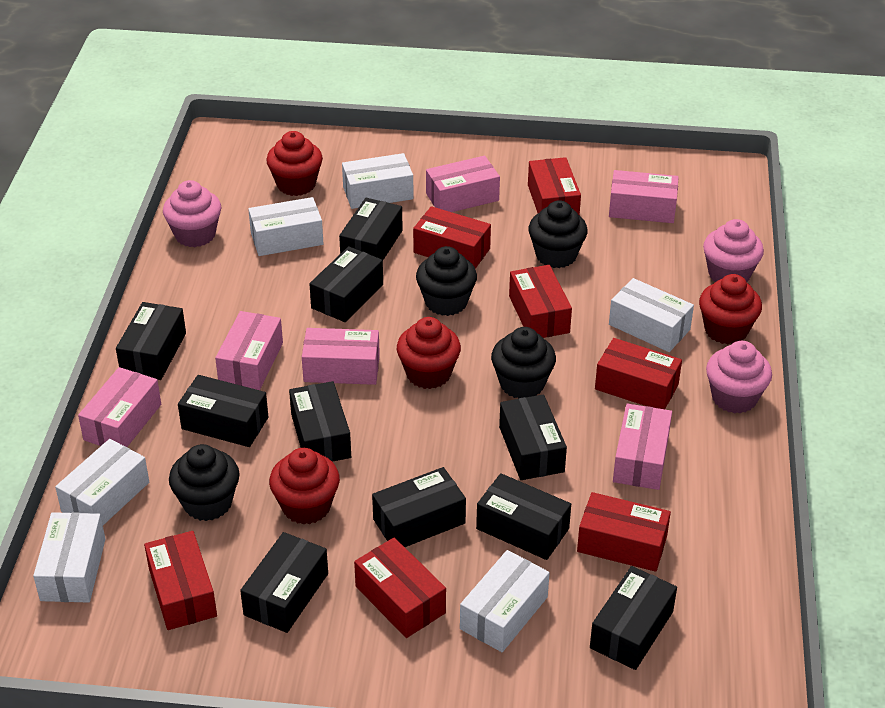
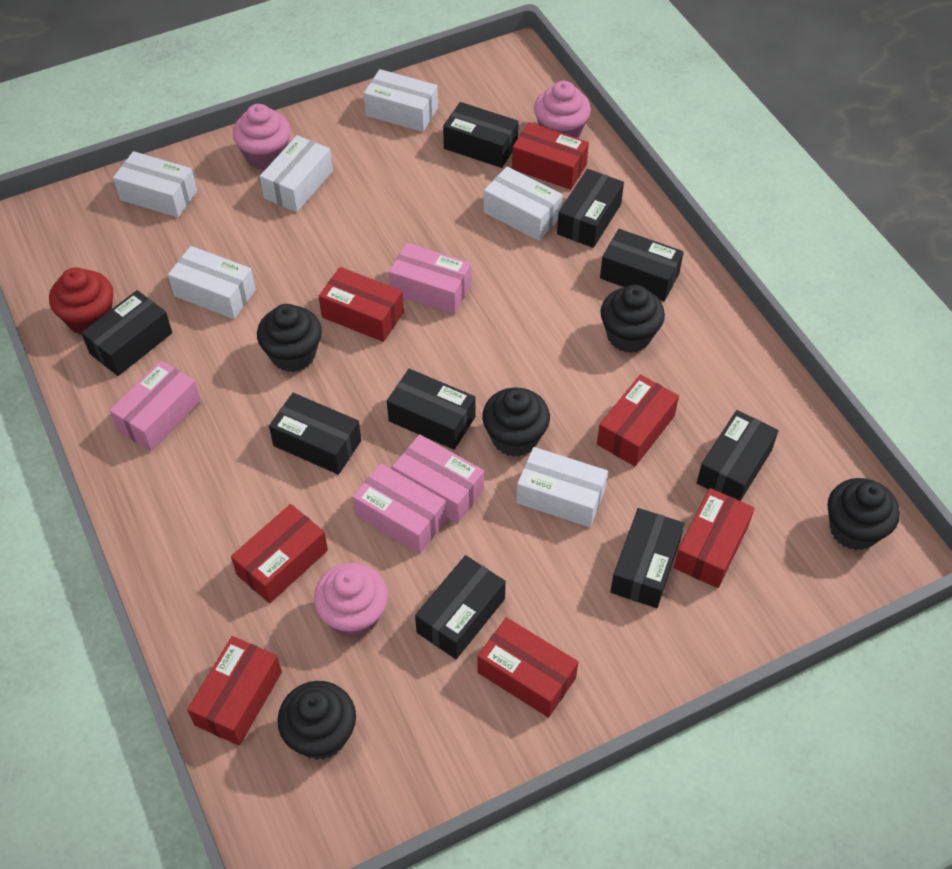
black box: [116,302,186,380] [178,375,268,447] [240,532,328,633] [289,381,351,462] [309,246,383,322] [339,198,403,260] [372,467,466,547] [476,473,571,560] [499,394,567,480] [590,566,677,670] = 10 -> [81,290,172,376] [269,393,361,475] [387,369,475,450] [415,555,506,659] [443,102,519,168] [557,169,624,248] [600,229,684,301] [610,508,685,608] [697,410,779,501] = 9
black cupcake: [169,444,239,521] [416,246,477,316] [491,327,556,398] [529,200,588,268] = 4 -> [257,304,322,372] [277,681,356,760] [482,388,550,457] [601,285,665,353] [828,478,900,550] = 5
pink box: [78,367,161,447] [215,311,283,390] [302,328,380,385] [426,156,500,212] [609,170,679,223] [613,404,672,490] = 6 -> [110,360,201,452] [353,463,447,554] [389,243,471,314] [392,434,484,523] = 4
red cupcake: [266,131,323,196] [269,448,340,525] [397,317,461,389] [699,274,762,345] = 4 -> [49,267,113,335] = 1

